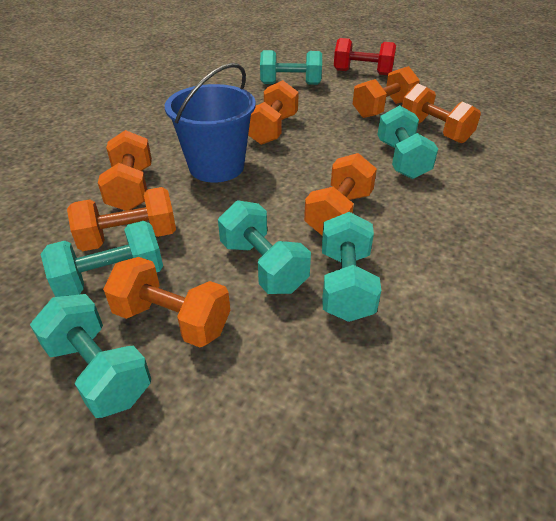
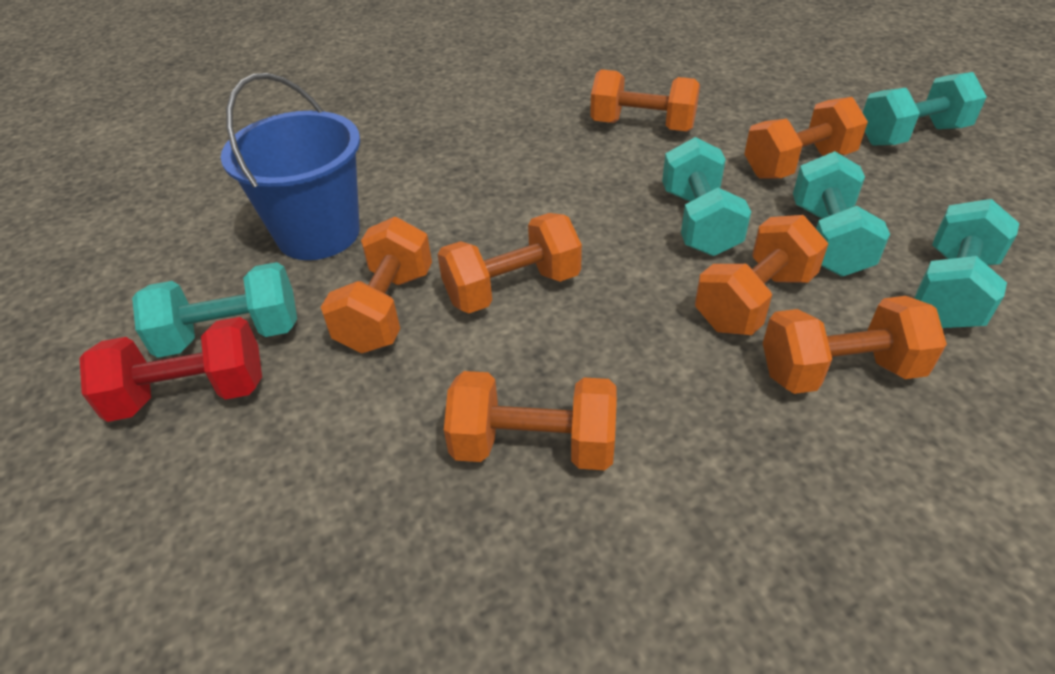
turquoise dumbbell: [30,294,151,418] [41,221,163,297] [218,200,311,294] [260,50,322,85] [322,212,381,322] [377,105,438,179] = 6 -> [132,262,297,358] [662,137,751,256] [793,151,890,276] [863,72,987,146] [914,199,1019,328] = 5

